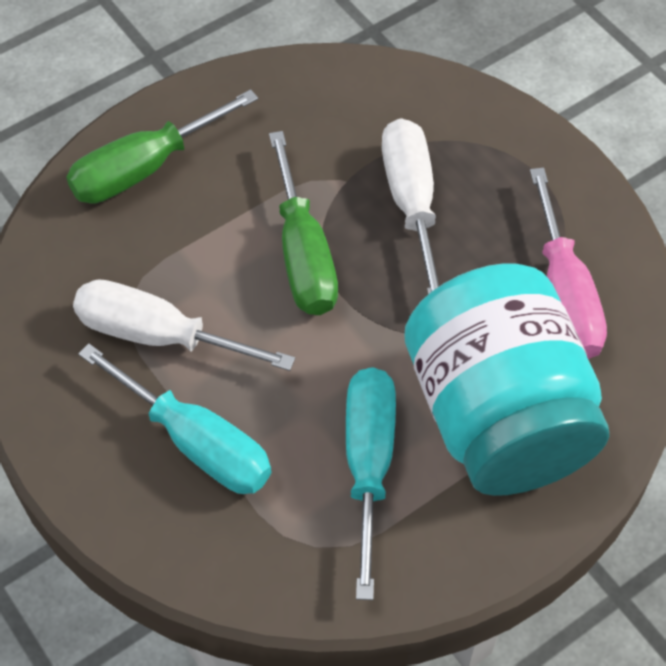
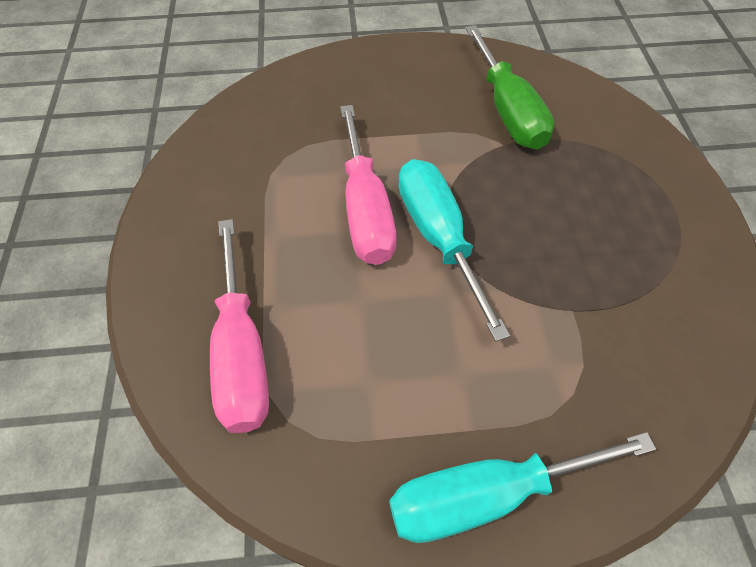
green screwdriver: [66,89,258,203] [269,131,338,315] = 2 -> [466,25,554,150] = 1
pink screwdriver: [530,167,607,359] = 1 -> [210,219,269,433] [340,105,397,265] = 2
turquoise jar: [404,263,609,496] = 1 -> none = 0
white screwdriver: [73,279,295,371] [382,118,439,294] = 2 -> none = 0

